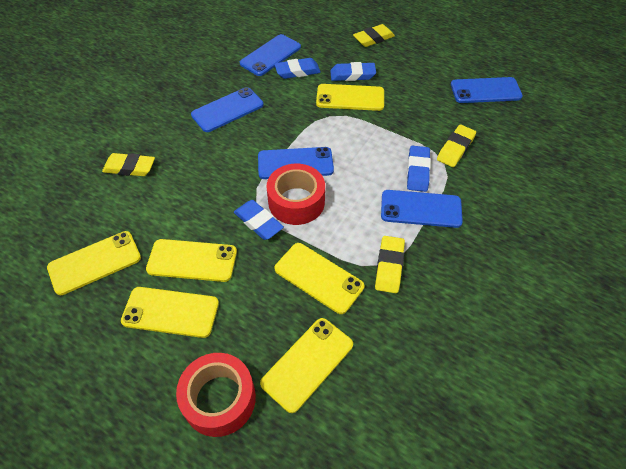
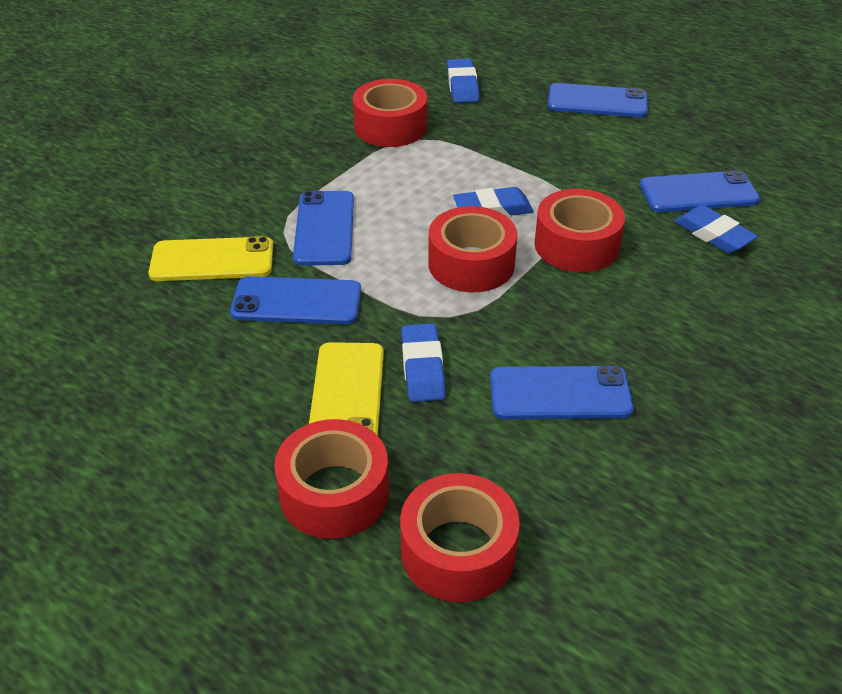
red tape: [176,353,256,437] [267,164,325,225] = 2 -> [274,419,389,539] [353,79,427,147] [400,473,520,602] [428,206,517,292] [535,189,625,272] = 5
yellow eraser: [102,153,155,176] [353,24,395,47] [375,236,405,293] [437,125,476,167] = 4 -> none = 0
yellow phone: [47,231,141,295] [121,287,219,338] [146,239,237,282] [260,318,353,413] [275,243,364,314] [316,84,384,111] = 6 -> [149,236,273,281] [309,342,384,436] = 2

